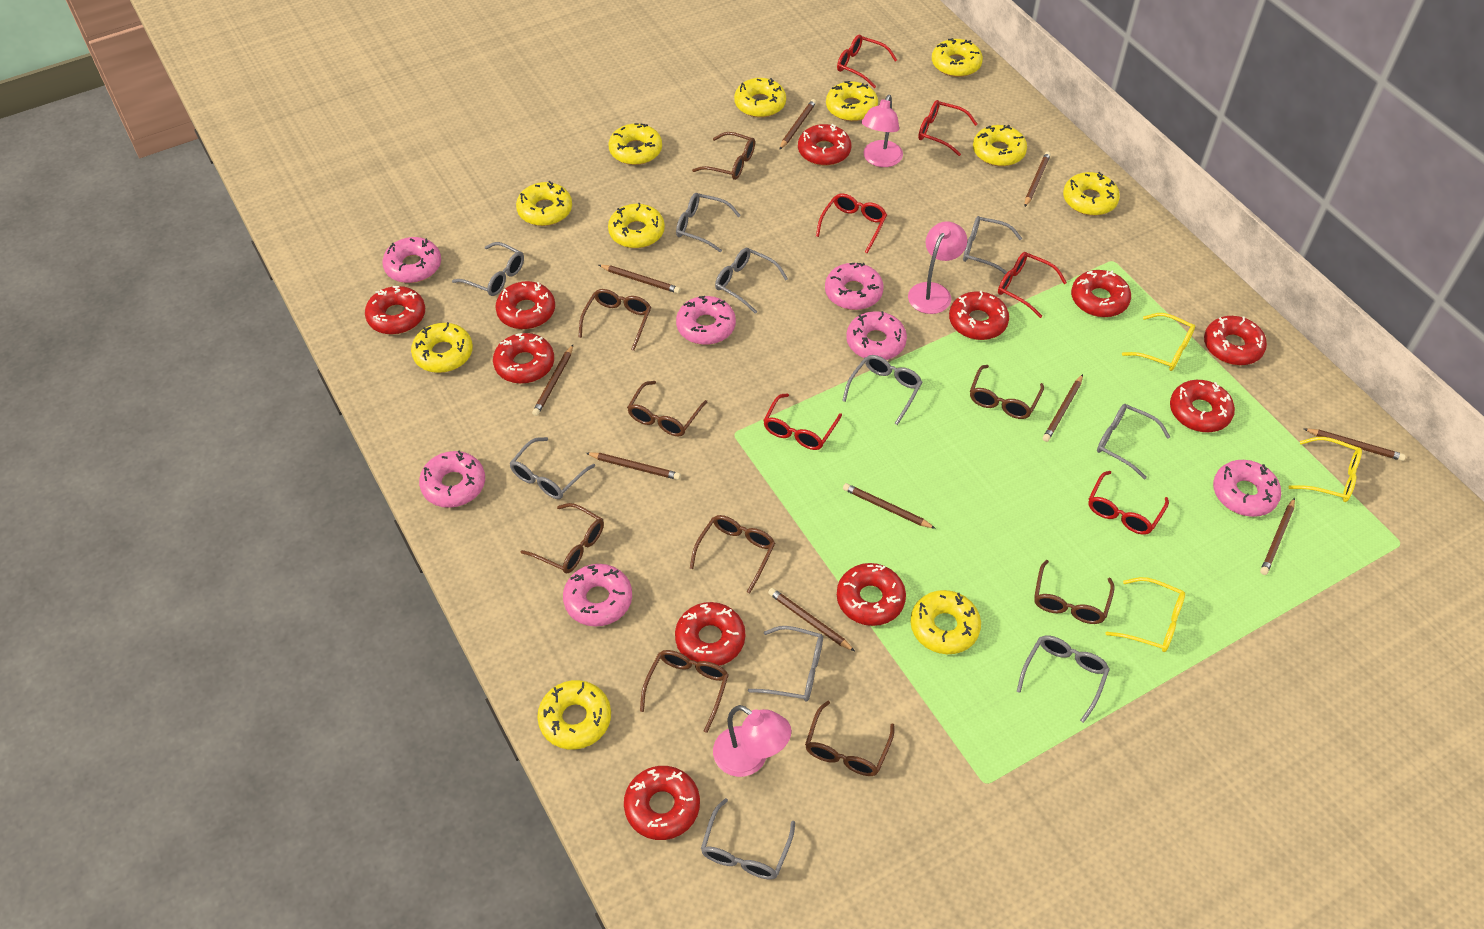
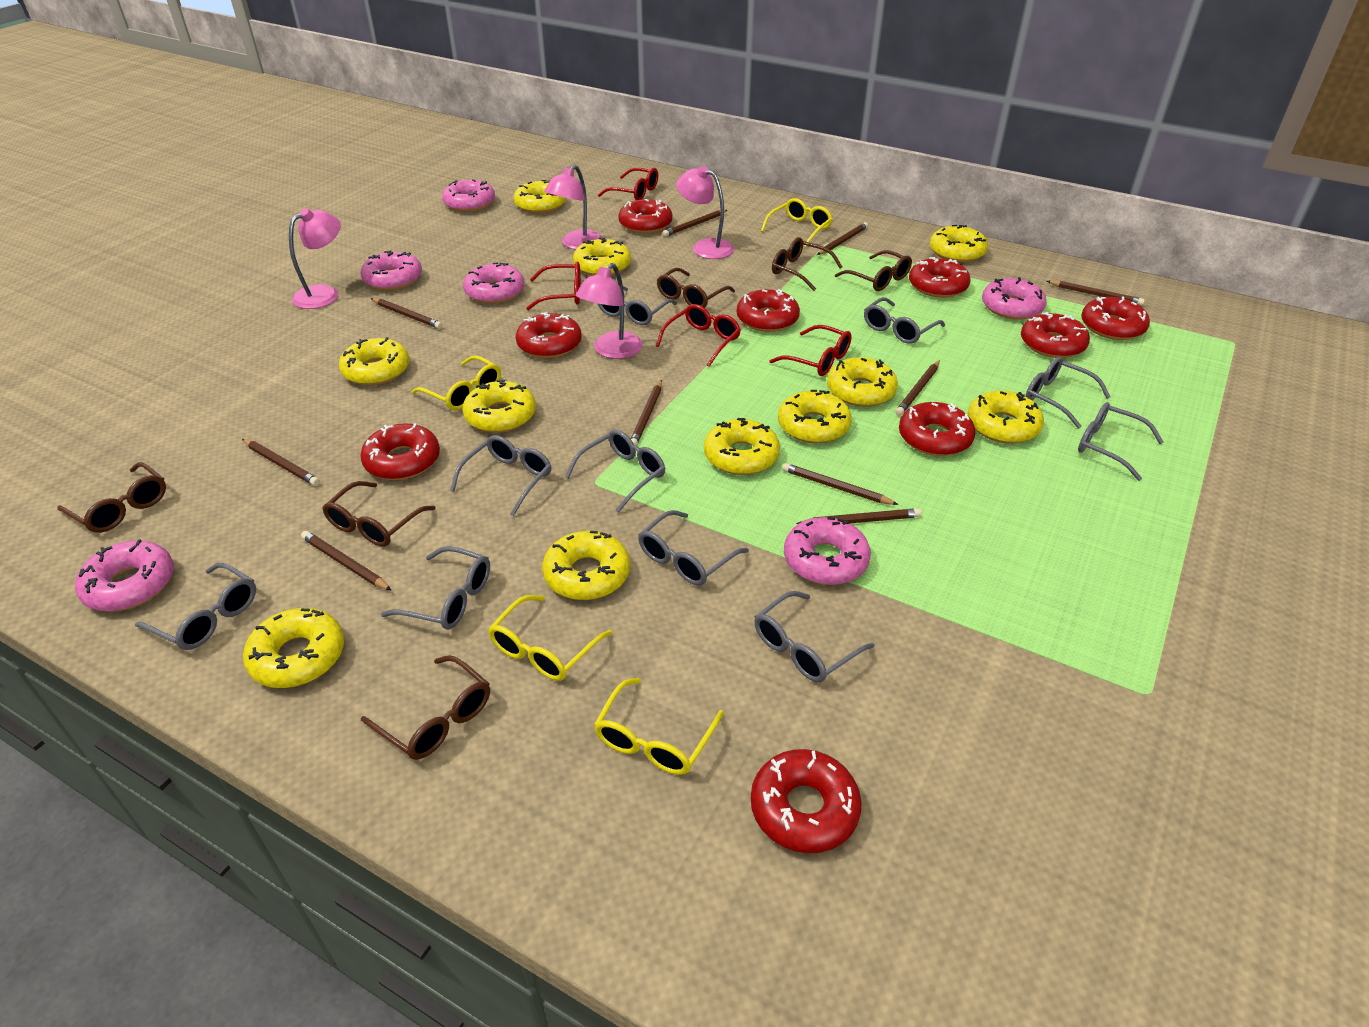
brown glasses: [520,503,604,574] [578,289,651,351] [627,381,707,436] [640,650,729,733] [690,515,775,593] [692,132,755,180] [805,701,895,776] [970,365,1044,419] [1034,560,1114,624] = 9 -> [57,462,166,533] [322,481,436,546] [361,655,490,760] [657,268,735,308] [772,237,842,291] [835,250,912,291] = 6
pink donut: [382,237,441,283] [419,451,485,508] [563,564,632,627] [676,296,736,345] [825,263,883,310] [846,311,907,360] [1213,460,1281,517] = 7 -> [75,539,174,612] [361,251,422,290] [442,179,495,212] [463,263,524,304] [784,517,871,585] [982,277,1047,320] = 6
pink lamp: [713,705,791,777] [861,95,903,167] [908,221,967,314] = 3 -> [289,208,341,309] [544,165,603,250] [576,263,642,359] [676,166,734,259] = 4
red donut: [365,286,425,335] [493,333,554,384] [496,281,555,329] [624,766,700,840] [675,602,745,666] [798,124,851,166] [837,563,906,626] [949,291,1009,340] [1071,270,1131,317] [1170,380,1235,432] [1204,316,1267,365] = 11 -> [360,423,440,480] [516,312,582,358] [618,199,673,233] [737,289,800,332] [751,749,862,853] [899,402,975,456] [909,257,971,298] [1021,312,1090,358] [1081,296,1150,340] = 9
red glasses: [763,393,842,450] [816,194,887,253] [837,35,897,88] [918,100,977,156] [998,252,1067,318] [1088,471,1169,535] = 6 -> [526,261,581,310] [598,168,658,200] [656,304,741,367] [769,325,852,376] = 4
yellow glasses: [1105,577,1185,652] [1122,313,1195,371] [1289,437,1362,502] = 3 -> [411,355,501,410] [488,595,613,681] [594,678,724,775] [761,198,833,247] = 4

